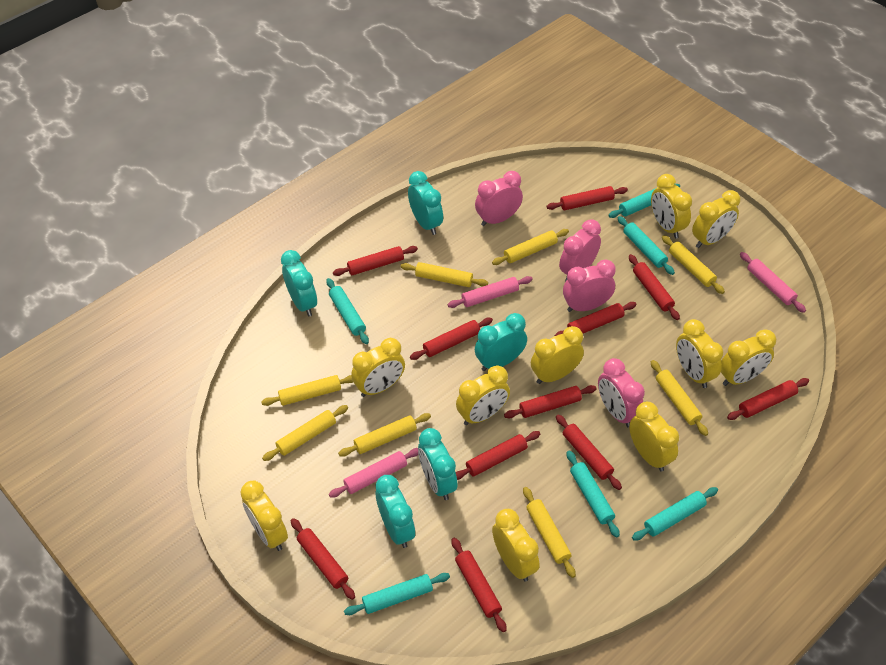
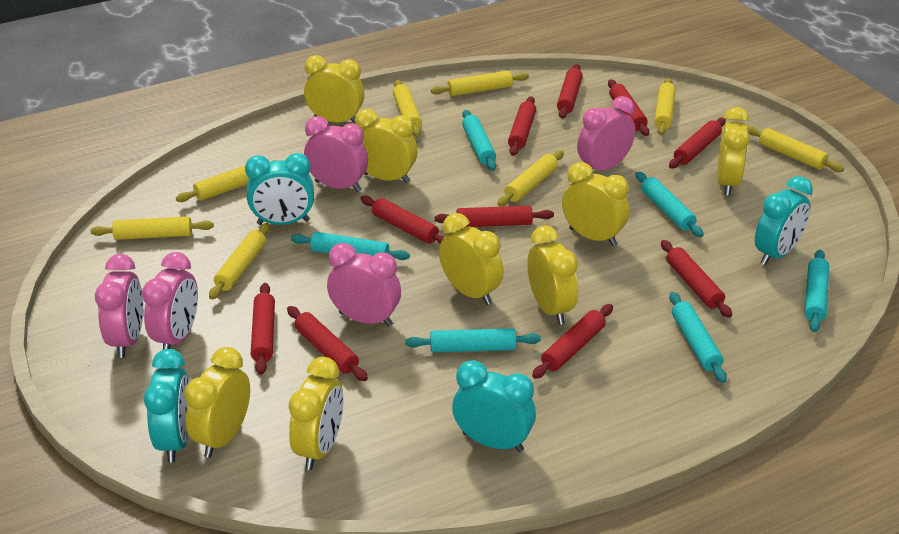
pink clock: [475,171,523,226] [559,219,601,281] [563,260,616,312] [598,358,645,427] = 4 -> [95,254,143,358] [142,252,198,350] [304,116,368,192] [327,243,401,327] [577,96,635,170] = 5
pink rolling pin: [329,448,419,498] [447,276,533,308] [740,252,806,313] = 3 -> none = 0
red rolling pin: [291,518,355,600] [333,246,418,276] [410,318,493,360] [451,538,507,632] [456,431,540,480] [504,385,597,419] [547,186,628,210] [555,302,637,336] [556,414,622,490] [629,254,680,320] [727,378,809,420] = 11 -> [251,283,275,375] [287,306,368,381] [360,196,445,244] [435,206,554,227] [508,96,536,156] [532,304,613,379] [557,64,583,119] [608,79,649,136] [661,240,732,318] [669,117,726,169] = 10
turquoise clock: [281,250,317,316] [376,475,415,548] [408,171,443,235] [418,428,458,500] [475,313,527,371] = 5 -> [144,349,190,462] [245,153,314,225] [452,360,536,452] [755,176,813,265] = 4
yellow clock: [240,481,288,551] [351,338,405,397] [456,365,510,425] [492,509,540,582] [531,326,584,384] [629,402,679,472] [651,174,692,239] [676,319,723,388] [692,190,740,248] [721,329,776,386] = 10 -> [184,347,250,458] [289,357,343,470] [304,55,365,124] [355,109,418,183] [439,213,504,305] [527,225,578,325] [562,162,629,246] [717,107,750,195] = 8

